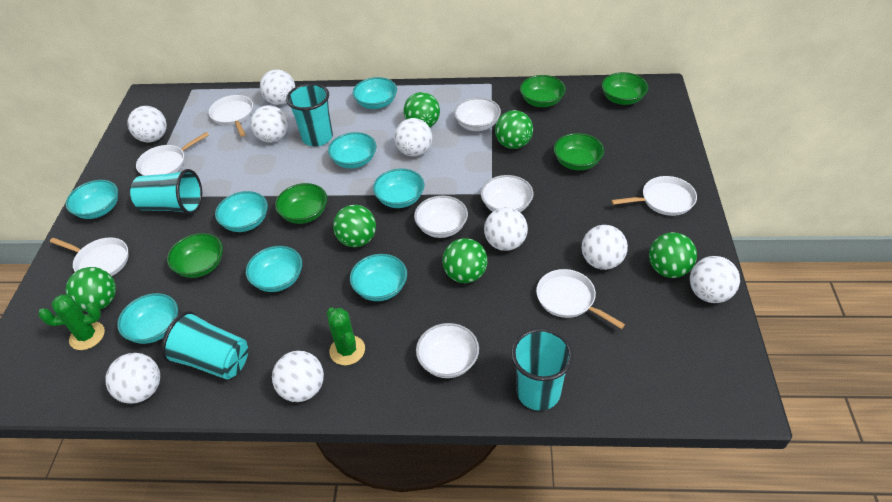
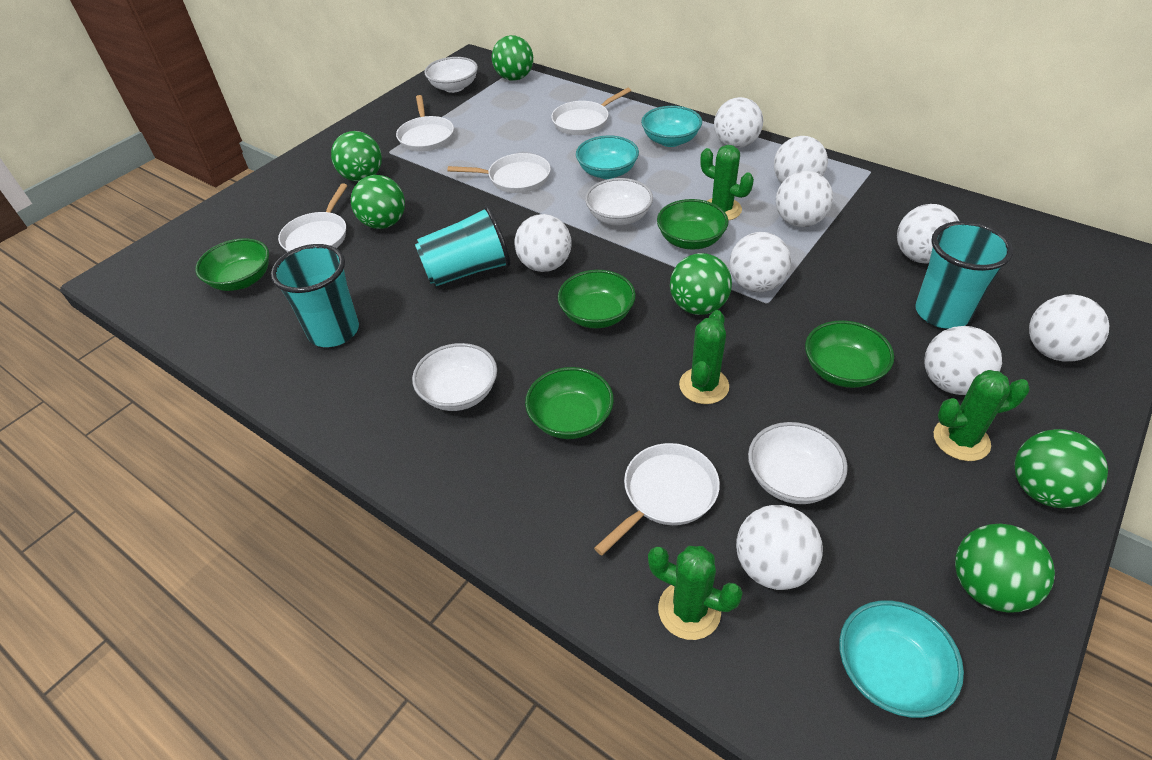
green cactus: [38,295,105,350] [327,308,365,365] = 2 -> [648,546,743,640] [679,310,729,404] [700,145,754,221] [934,370,1030,461] = 4
turquoise bowl: [66,180,118,219] [117,293,178,344] [215,191,268,232] [246,246,302,292] [328,132,376,169] [350,254,407,301] [353,77,397,109] [373,168,424,208] = 8 -> [576,135,639,179] [641,106,702,147] [839,600,964,718] = 3
turquoise cup: [130,169,202,215] [161,311,248,379] [286,83,333,146] [511,328,573,411] = 4 -> [271,244,359,347] [415,206,511,286] [915,221,1013,329] = 3

